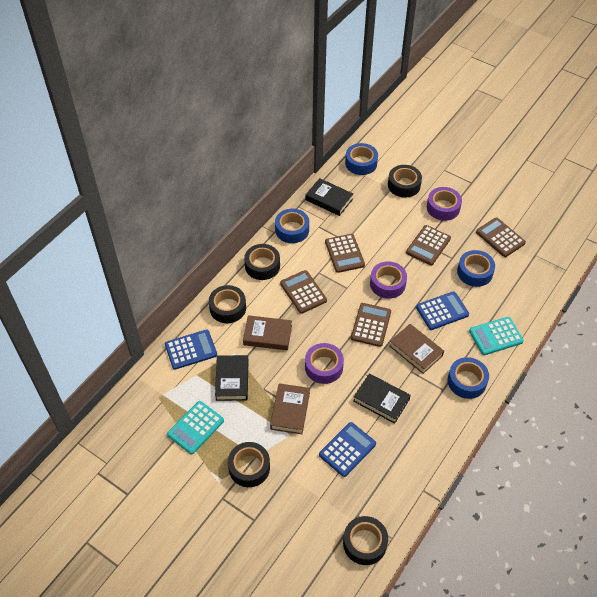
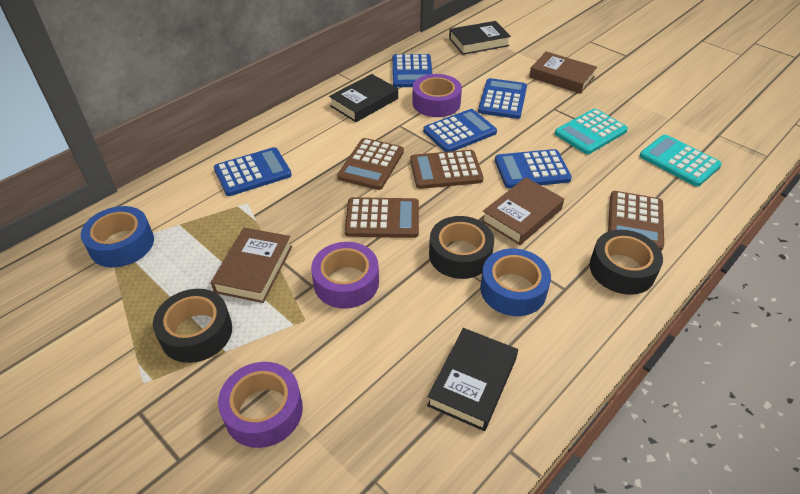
black tape: [209,285,246,323] [228,442,270,487] [244,244,280,280] [343,516,388,565] [388,165,422,198] = 5 -> [153,289,232,363] [429,216,494,279] [590,230,663,295] = 3
blue calculator: [165,330,217,370] [319,422,376,477] [416,291,469,330] = 3 -> [214,147,292,196] [392,54,432,87] [423,109,497,152] [478,78,527,119] [495,149,572,188] = 5
blue tape: [275,209,309,243] [345,143,378,175] [448,357,489,399] [457,250,495,287] = 4 -> [81,206,154,268] [480,248,551,316] = 2
brown calculator: [280,270,327,314] [325,234,365,273] [351,303,391,347] [406,225,451,265] [476,217,526,257] = 5 -> [337,138,404,190] [345,197,419,238] [410,150,484,189] [608,191,664,251] = 4

